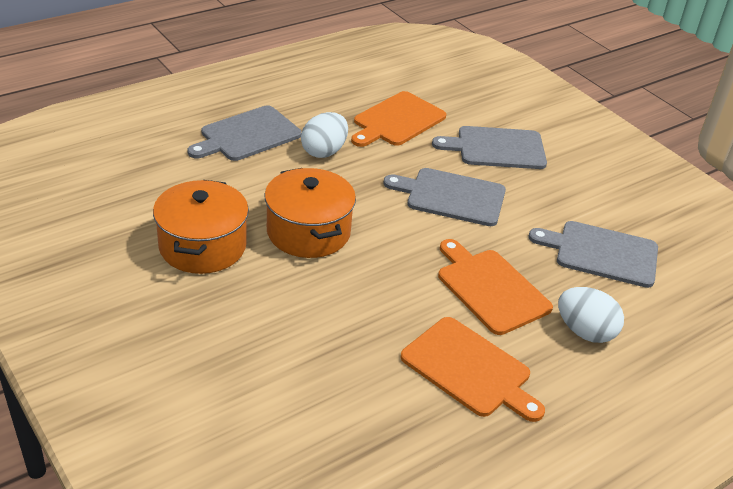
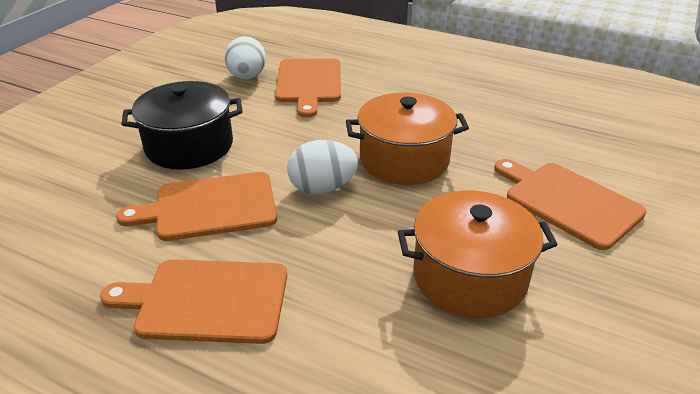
black pot: none = 0 -> [121,81,243,170] = 1
grey cutting board: [187,105,302,161] [383,168,506,226] [432,126,547,169] [529,221,658,288] = 4 -> none = 0
orange cutting board: [351,91,446,147] [400,317,545,422] [438,239,553,335] = 3 -> [100,259,287,344] [116,172,277,241] [275,59,341,118] [494,159,646,250] = 4

